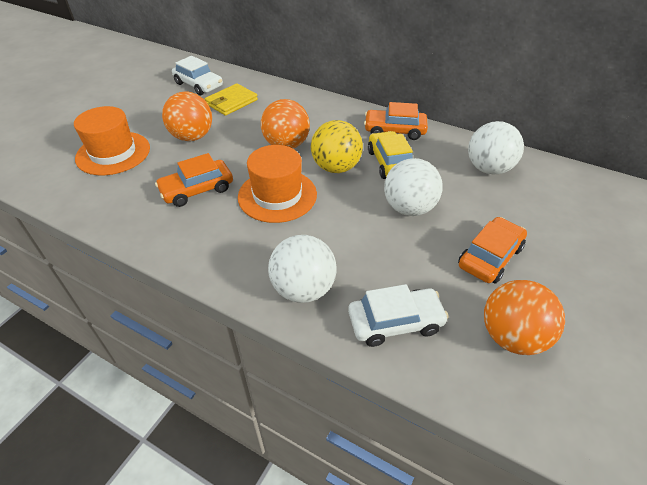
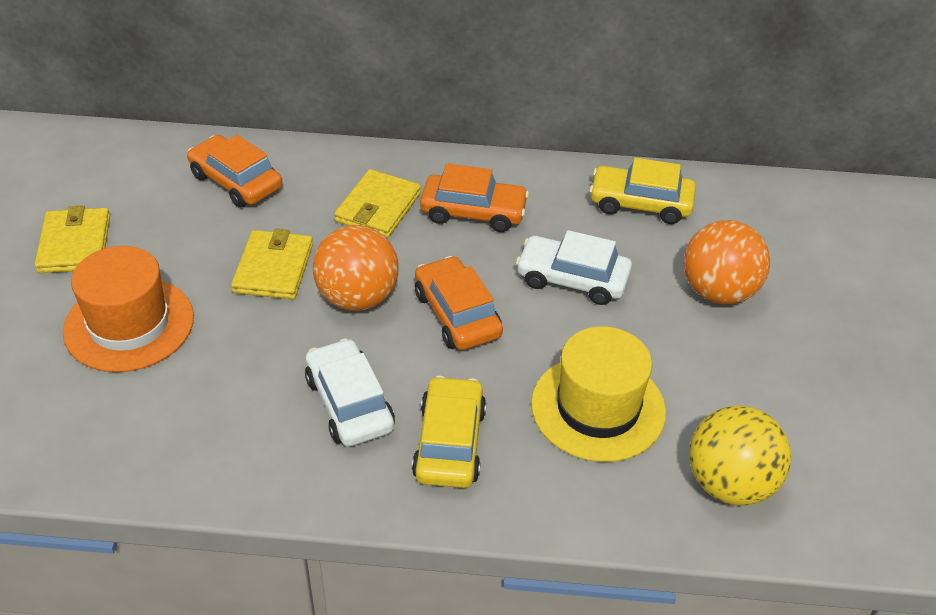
orange ball: [162,92,212,141] [261,99,310,149] [484,280,565,355] = 3 -> [312,225,399,311] [684,220,770,304] = 2
orange hat: [74,106,150,175] [238,145,317,223] = 2 -> [63,246,194,372] = 1
white ball: [268,235,337,303] [384,158,443,216] [468,121,524,174] = 3 -> none = 0
yellow car: [368,131,413,179] = 1 -> [412,376,486,488] [589,158,696,224] = 2
yellow hat: none = 0 -> [531,326,666,462] = 1
yellow wallet: [205,83,258,116] = 1 -> [35,205,110,273] [231,229,313,300] [334,169,421,238] = 3

